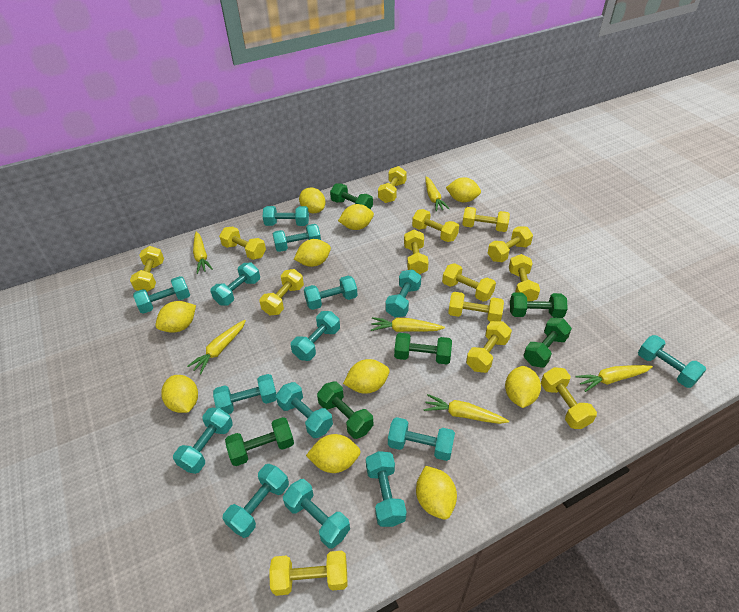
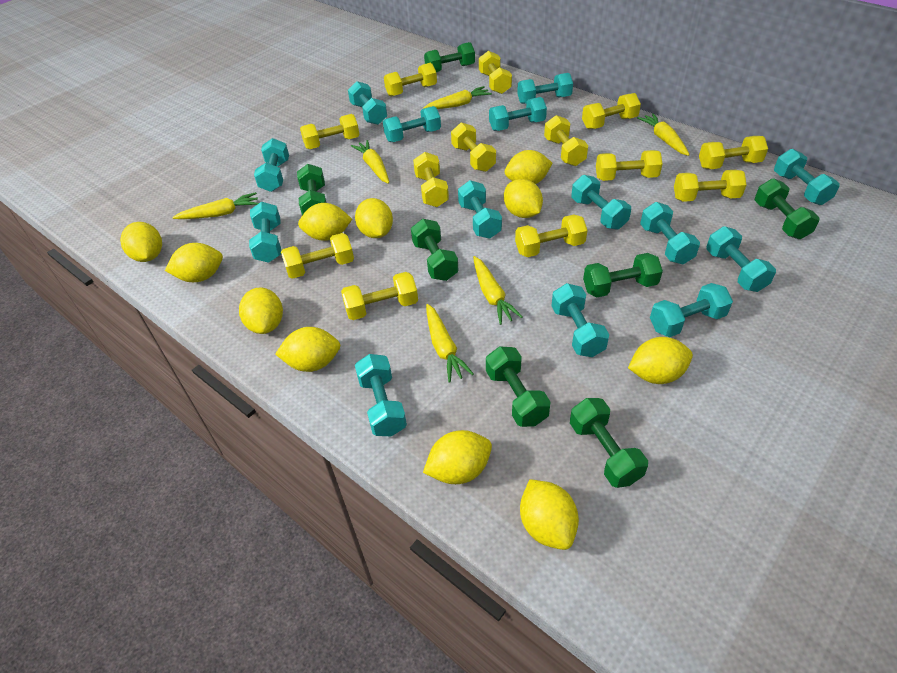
green dumbbell: [225,417,294,466] [317,381,373,439] [330,184,373,209] [394,333,452,364] [510,292,568,318] [523,318,572,368] = 6 -> [297,164,326,215] [411,219,459,281] [424,42,475,72] [486,346,550,427] [570,398,648,488] [583,253,663,298] [755,179,820,239] = 7
turquoise dumbbell: [133,276,190,314] [173,408,233,474] [210,263,260,306] [213,374,277,414] [222,464,289,538] [263,206,309,226] [273,224,321,252] [276,382,333,438] [283,479,350,549] [291,311,340,361] [304,275,358,310] [366,451,407,527] [386,269,421,317] [388,417,455,461] [638,335,706,388] = 15 -> [249,202,281,263] [254,138,289,192] [348,81,387,125] [355,354,407,437] [383,106,441,142] [458,180,502,239] [489,97,547,131] [517,73,573,104] [551,283,609,357] [571,175,631,229] [640,202,700,264] [650,283,733,337] [706,226,776,292] [774,149,840,205] = 14
yellow dumbbell: [130,246,164,292] [219,227,266,260] [259,269,304,315] [269,551,348,596] [378,166,407,203] [404,230,429,274] [412,209,459,242] [442,263,496,302] [448,292,504,322] [462,207,510,232] [466,321,512,373] [488,226,533,262] [509,254,540,301] [541,367,597,429] = 14 -> [281,233,354,279] [300,114,359,149] [341,272,418,320] [384,63,437,97] [413,152,449,207] [451,123,496,172] [479,51,512,94] [515,215,587,257] [544,115,588,166] [582,93,641,129] [596,150,662,181] [674,170,747,202] [699,136,768,169] = 13
yellow lemon: [156,301,196,333] [161,375,198,413] [294,239,331,267] [299,188,325,213] [306,434,361,473] [338,204,374,230] [343,359,389,394] [416,466,457,520] [446,177,481,202] [505,366,541,408] = 10 -> [120,222,162,262] [165,243,223,282] [239,287,283,334] [275,327,340,372] [298,203,352,241] [355,198,393,238] [423,430,492,484] [504,179,543,218] [505,150,552,184] [520,479,579,550] [628,337,693,384] = 11

